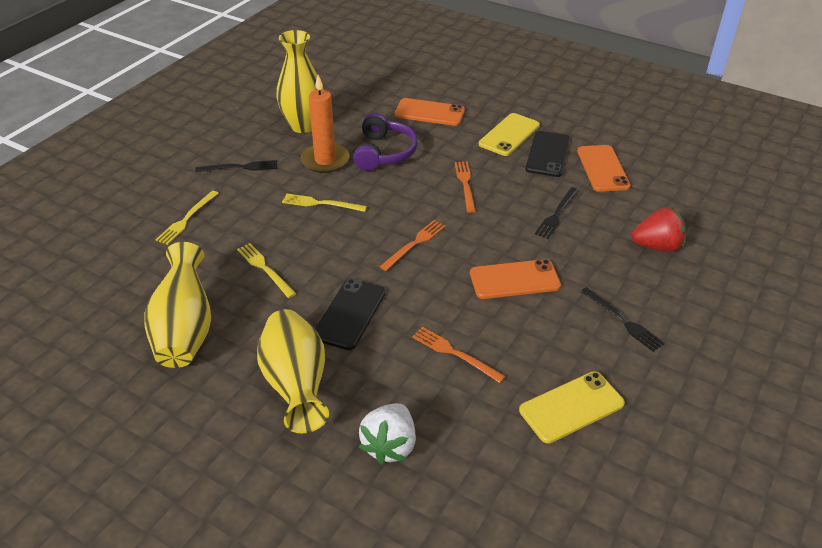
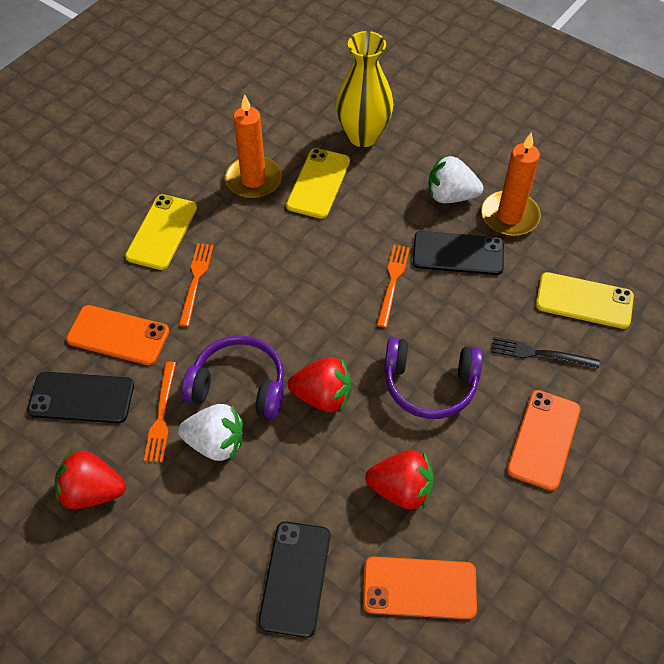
black fork: [195,160,277,172] [535,187,578,239] [580,287,665,352] = 3 -> [491,337,600,369] = 1
black phone: [315,279,386,350] [526,131,570,177] = 2 -> [27,372,134,423] [258,521,330,638] [413,231,504,275] = 3
orange candle: [301,75,349,173] = 1 -> [225,94,282,199] [481,132,540,236] = 2
purple headphones: [353,113,418,171] = 1 -> [182,335,284,419] [384,337,483,419] = 2
red strawberry: [631,207,686,252] = 1 -> [55,449,126,509] [288,357,351,412] [365,450,434,509] = 3
white strawberry: [359,403,416,465] = 1 -> [178,404,243,461] [428,155,483,203] = 2
yellow fork: [155,191,219,245] [237,243,296,298] [282,194,367,212] = 3 -> none = 0
yellow phone: [479,113,540,156] [519,371,625,443] = 2 -> [125,194,197,270] [286,148,350,219] [536,272,634,329] = 3
yellow vase: [145,242,211,368] [257,309,329,434] [276,30,323,133] = 3 -> [336,31,393,147] = 1

